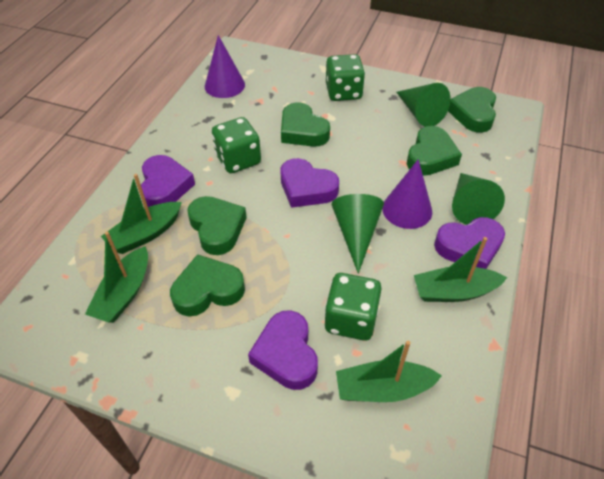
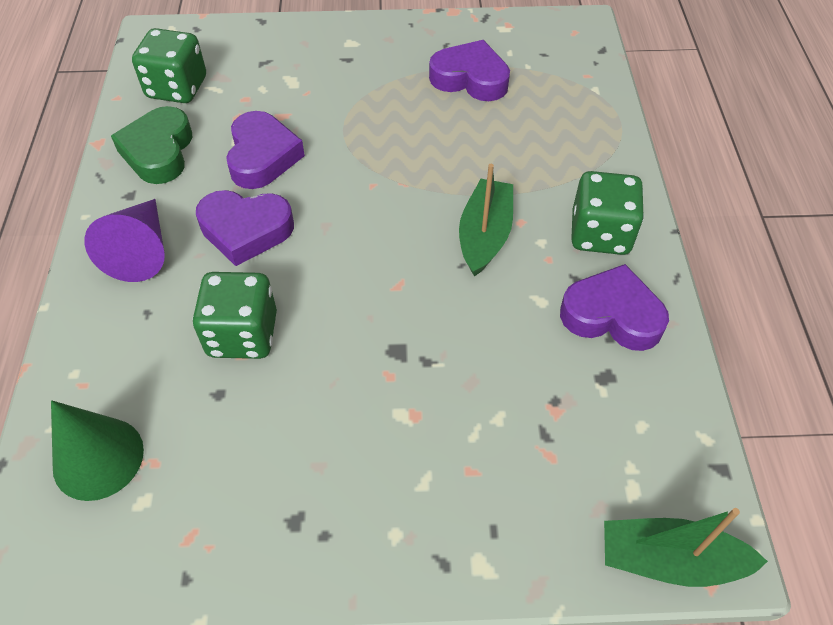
green boat: [85,232,148,322] [101,174,182,254] [336,341,442,402] [414,237,507,302] = 4 -> [459,164,513,277] [604,508,768,587] = 2
green cone: [332,194,384,274] [397,83,450,127] [452,173,505,225] = 3 -> [51,400,144,501] = 1
green heart: [170,254,245,316] [187,196,247,255] [281,102,330,147] [407,126,462,176] [448,87,496,133] = 5 -> [111,106,192,184] = 1
purple cone: [205,35,245,98] [382,159,432,229] = 2 -> [84,199,165,282] = 1

